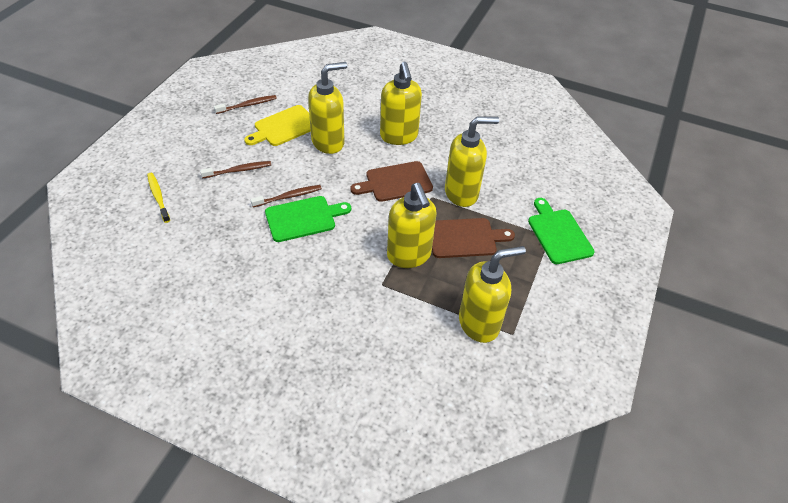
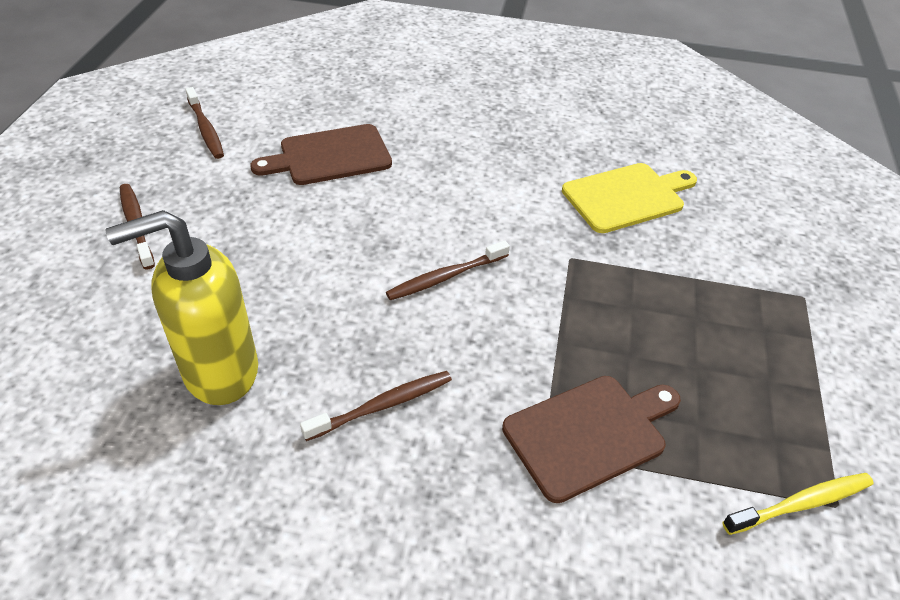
brown toothbrush: [200,161,271,178] [214,95,277,114] [250,185,322,207] = 3 -> [120,184,155,269] [185,87,224,159] [300,371,452,441] [386,240,510,300] = 4
green cutting board: [265,196,351,242] [528,198,595,264] = 2 -> none = 0
yellow soap dispenser: [308,62,347,154] [380,62,422,145] [387,183,436,268] [445,116,499,207] [459,246,526,343] = 5 -> [105,210,258,405] = 1

